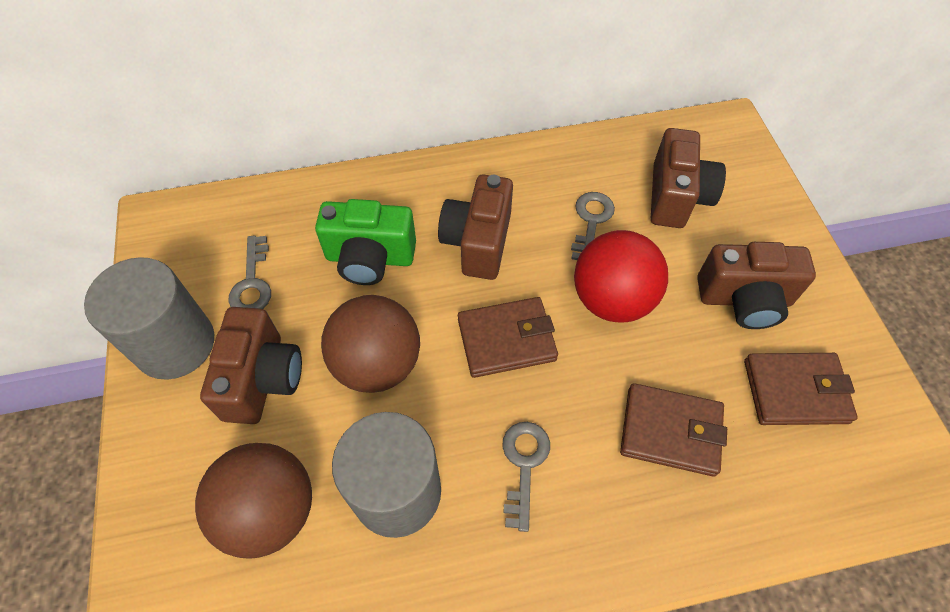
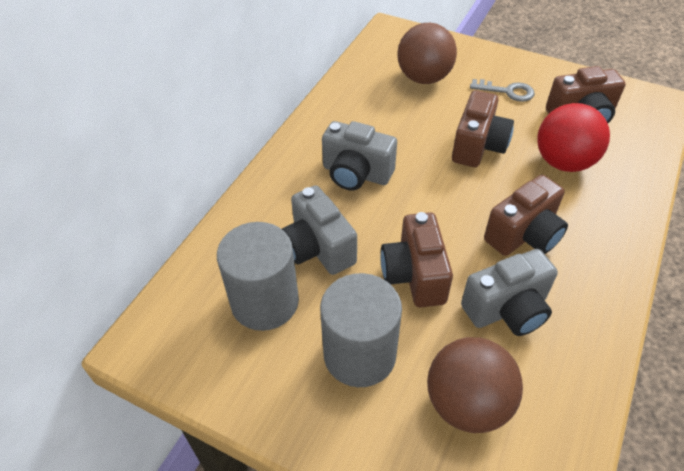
brown wallet: [458,297,558,378] [620,383,727,477] [744,353,858,425] = 3 -> none = 0
green camera: [315,199,416,285] = 1 -> none = 0
grey camera: none = 0 -> [282,185,357,275] [322,121,397,190] [461,249,558,336] = 3
grey key: [228,235,271,309] [502,422,550,532] [571,192,615,260] = 3 -> [470,79,535,102] = 1

